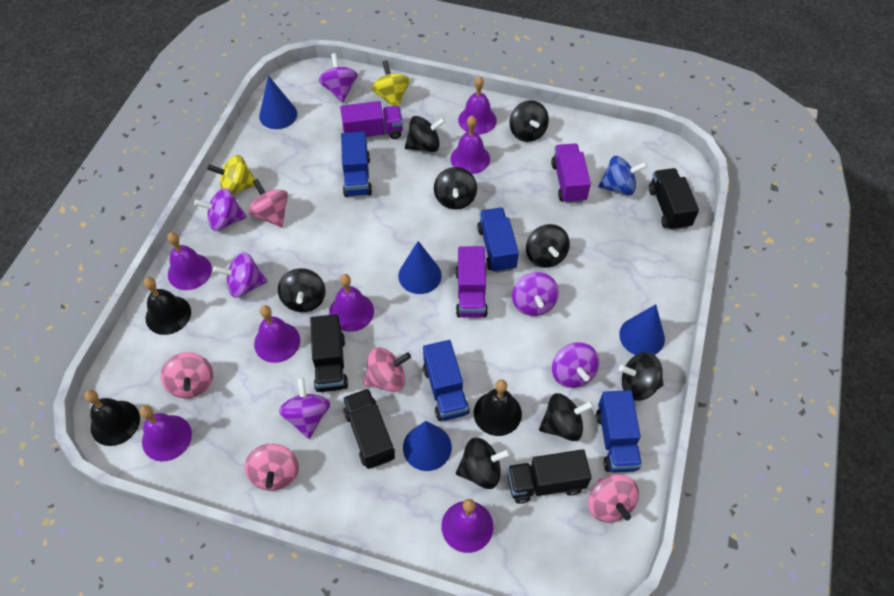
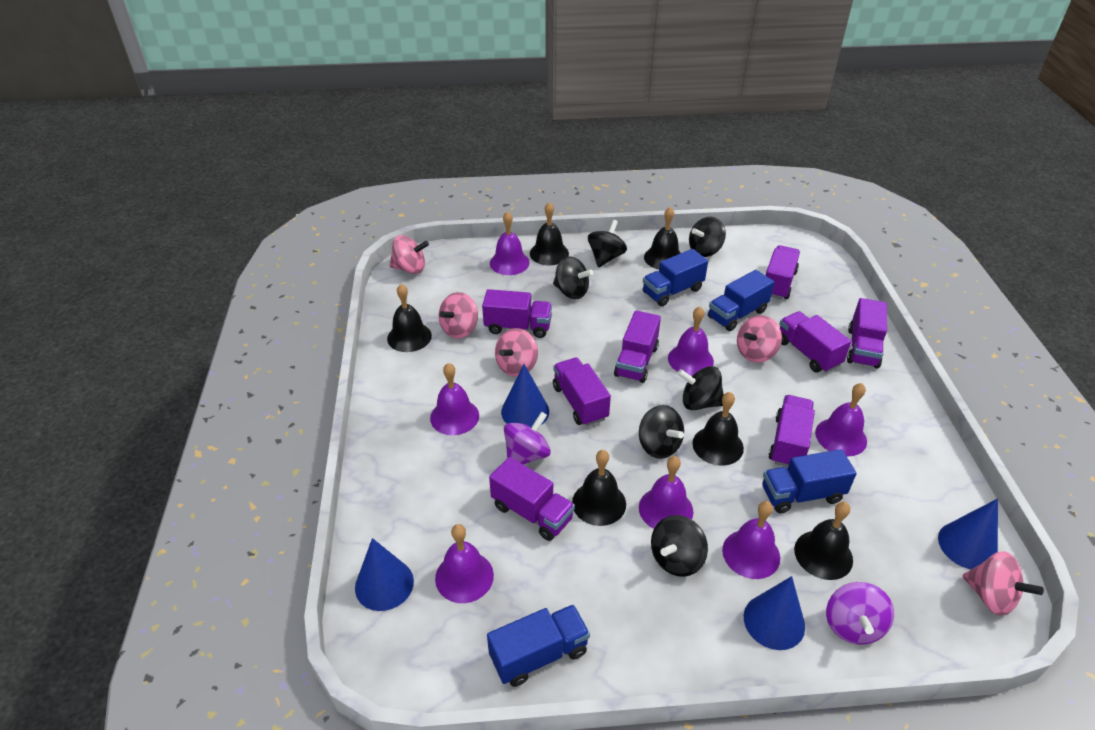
black bell: [84,390,140,446] [144,277,191,335] [474,379,522,436] = 3 -> [387,284,432,352] [530,202,569,265] [572,450,626,526] [644,207,680,270] [692,392,744,466] [794,502,853,580] = 6
black spinning top: [278,268,325,312] [405,116,445,152] [434,167,477,210] [456,437,511,489] [510,100,549,142] [526,224,570,268] [539,393,594,441] [619,352,664,401] = 8 -> [553,256,593,299] [588,220,627,268] [639,405,684,459] [651,515,708,577] [677,366,724,410] [689,217,726,257] = 6
black truck: [310,314,348,392] [343,389,395,469] [507,449,592,504] [649,168,699,231] = 4 -> none = 0
blue spinning top: [599,156,647,195] = 1 -> none = 0
purple spinning top: [194,188,247,231] [213,252,268,298] [279,377,330,439] [318,53,358,103] [512,272,559,316] [552,342,599,388] = 6 -> [504,411,551,464] [826,582,894,645] = 2
purple truck: [340,101,403,139] [456,246,488,318] [551,144,591,204] = 3 -> [482,289,552,338] [489,457,575,541] [553,357,611,426] [614,310,661,383] [765,245,800,300] [769,395,815,467] [779,311,851,373] [847,298,887,369] = 8
yellow spinning top: [207,155,255,195] [371,60,410,106] = 2 -> none = 0

